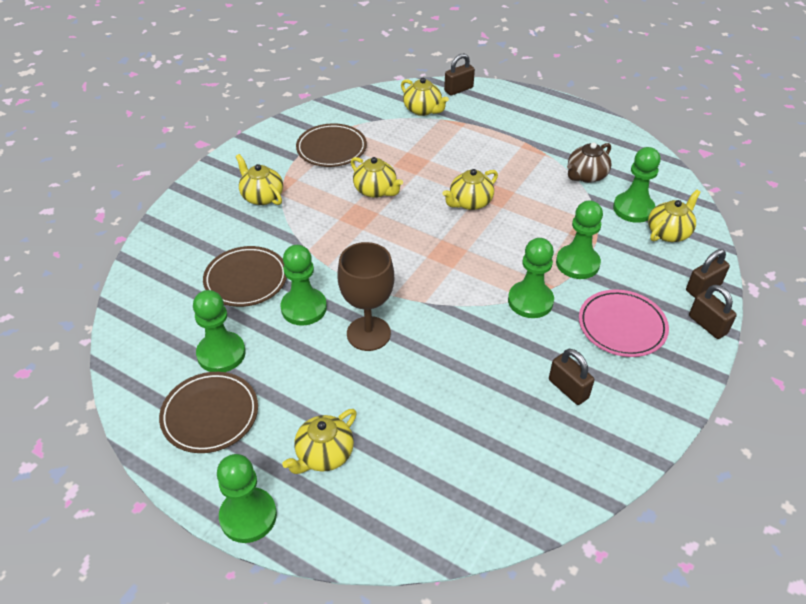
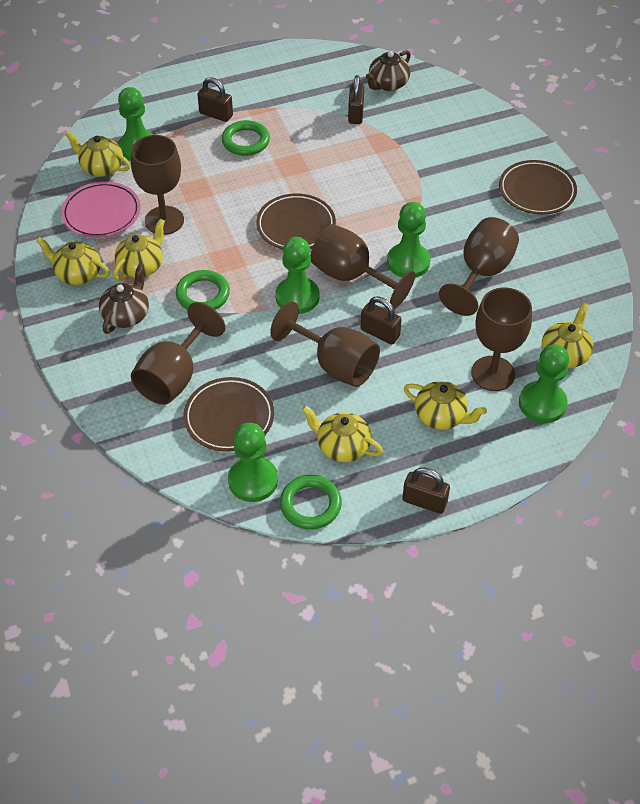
brown goblet: [337,242,394,351] = 1 -> [131,135,184,235] [131,302,225,405] [270,301,380,387] [310,224,415,309] [439,217,519,316] [471,288,532,391] = 6
brown teapot: [567,142,612,183] = 1 -> [99,263,149,334] [366,50,411,91] = 2
green pawn: [193,290,246,372] [217,454,277,543] [281,245,327,326] [508,238,554,318] [556,200,603,279] [613,147,660,223] = 6 -> [118,87,154,161] [228,423,278,502] [275,237,319,314] [387,202,430,278] [519,344,569,423] = 5
green ring: none = 0 -> [176,270,230,310] [222,120,270,156] [280,475,342,530] = 3

